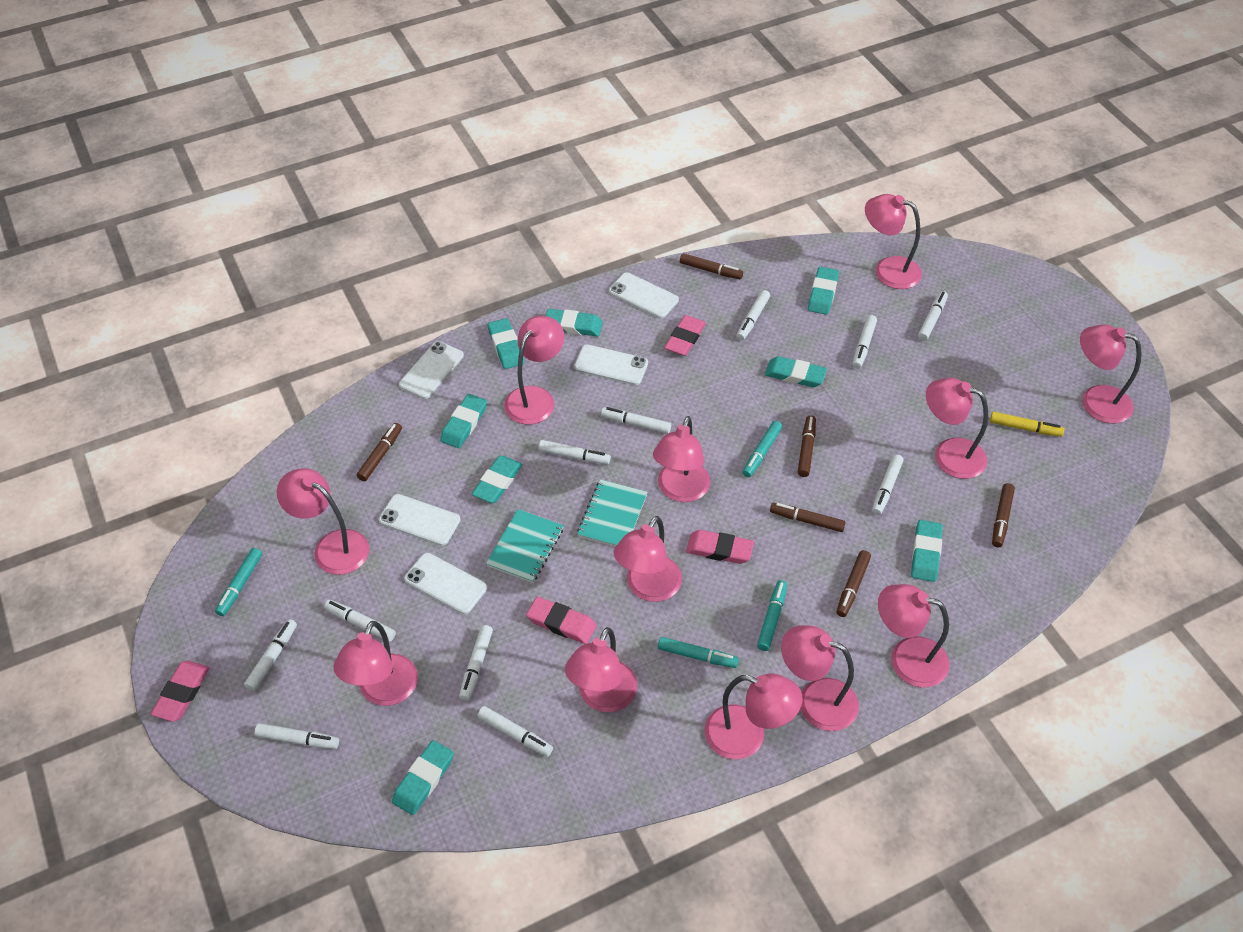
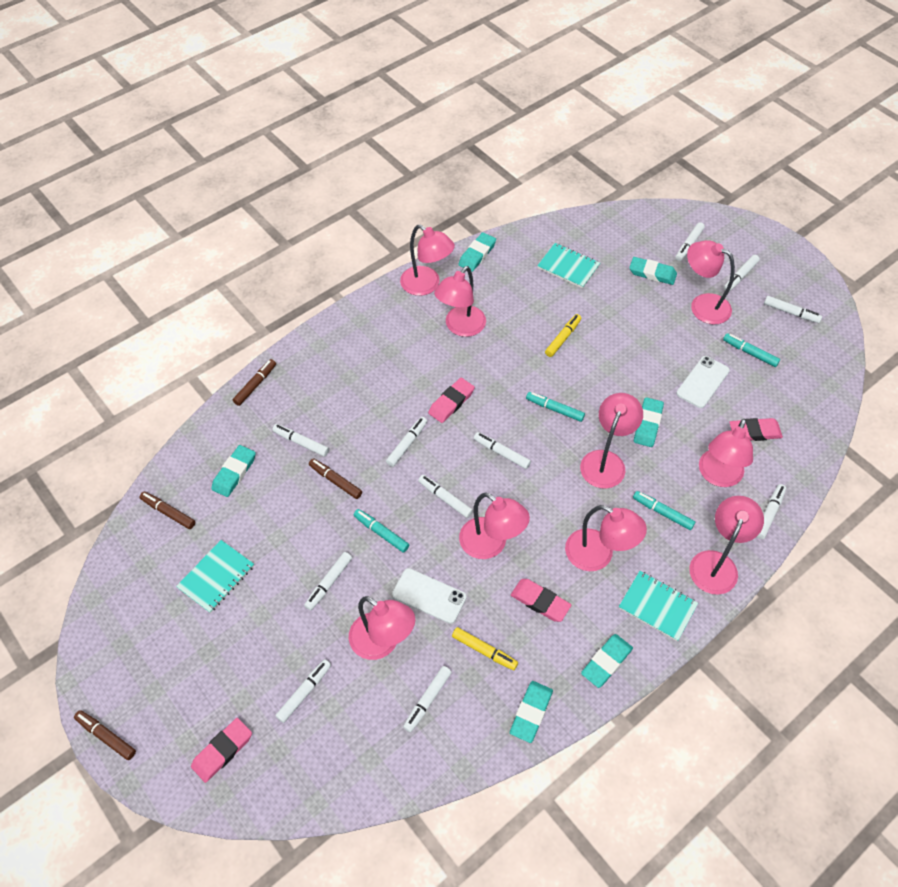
brown marker: [357,423,402,481] [680,253,743,279] [770,503,846,532] [798,415,816,477] [836,550,871,617] [992,483,1015,547] = 6 -> [74,710,136,760] [139,492,195,529] [233,359,276,406] [309,459,362,499] = 4
pink lamp: [277,468,369,575] [333,621,418,706] [504,316,564,425] [565,627,637,712] [613,516,682,602] [653,416,710,502] [704,674,803,759] [781,625,859,731] [865,194,922,289] [878,584,949,688] [926,378,988,479] [1080,325,1142,424] = 12 -> [349,596,415,660] [400,225,455,296] [434,266,486,337] [459,492,530,559] [565,505,647,571] [580,393,643,489] [687,240,735,324] [689,496,764,595] [699,419,753,487] = 9
turquoise eraser: [392,740,454,815] [440,394,487,448] [472,456,523,503] [488,318,525,369] [545,309,603,337] [765,356,827,387] [808,267,839,315] [911,520,943,582] = 8 -> [211,445,256,497] [458,232,496,272] [510,681,553,743] [581,634,633,688] [629,257,677,285] [634,397,664,447] = 6
turquoise notebook: [486,509,564,583] [577,479,648,547] = 2 -> [176,540,254,613] [537,243,600,288] [619,571,698,641] = 3
white phone: [379,494,461,546] [399,341,464,399] [404,553,487,614] [574,344,648,385] [609,273,679,318] = 5 -> [392,568,466,624] [676,356,730,408] = 2
yellow marker: [990,412,1064,437] = 1 -> [452,627,518,670] [545,314,581,357] = 2

